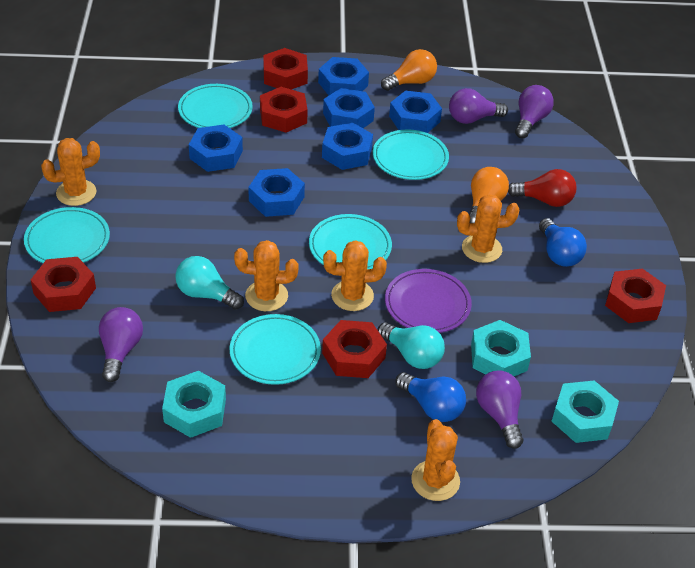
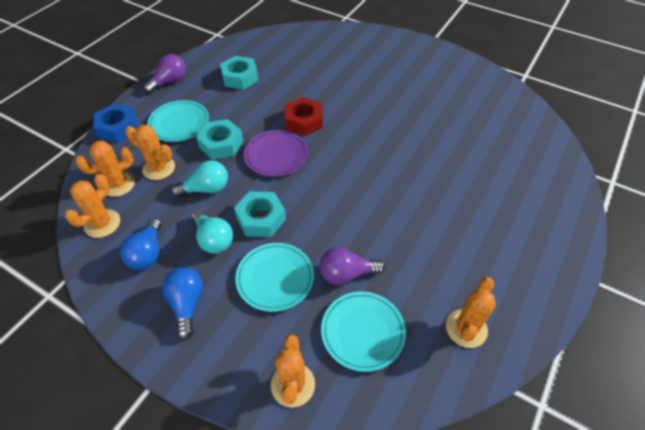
blue nut: [189,125,243,172] [248,168,305,217] [318,57,369,95] [322,123,373,170] [323,88,375,128] [389,91,442,133] = 6 -> [93,104,137,143] = 1
orange light bulb: [381,49,437,91] [469,167,509,223] = 2 -> none = 0
purple light bulb: [99,307,143,382] [449,88,508,124] [476,370,523,449] [515,85,554,138] = 4 -> [144,54,186,93] [319,247,385,285] = 2
red light bulb: [508,169,577,207] = 1 -> none = 0
red nut: [31,257,96,312] [260,87,308,133] [263,48,308,90] [322,320,387,378] [605,268,666,323] = 5 -> [285,97,323,136] = 1
turquoise plate: [24,207,110,263] [178,84,253,128] [230,314,321,385] [309,214,392,269] [373,129,449,180] = 5 -> [147,100,209,142] [235,243,314,312] [321,292,406,372] = 3

